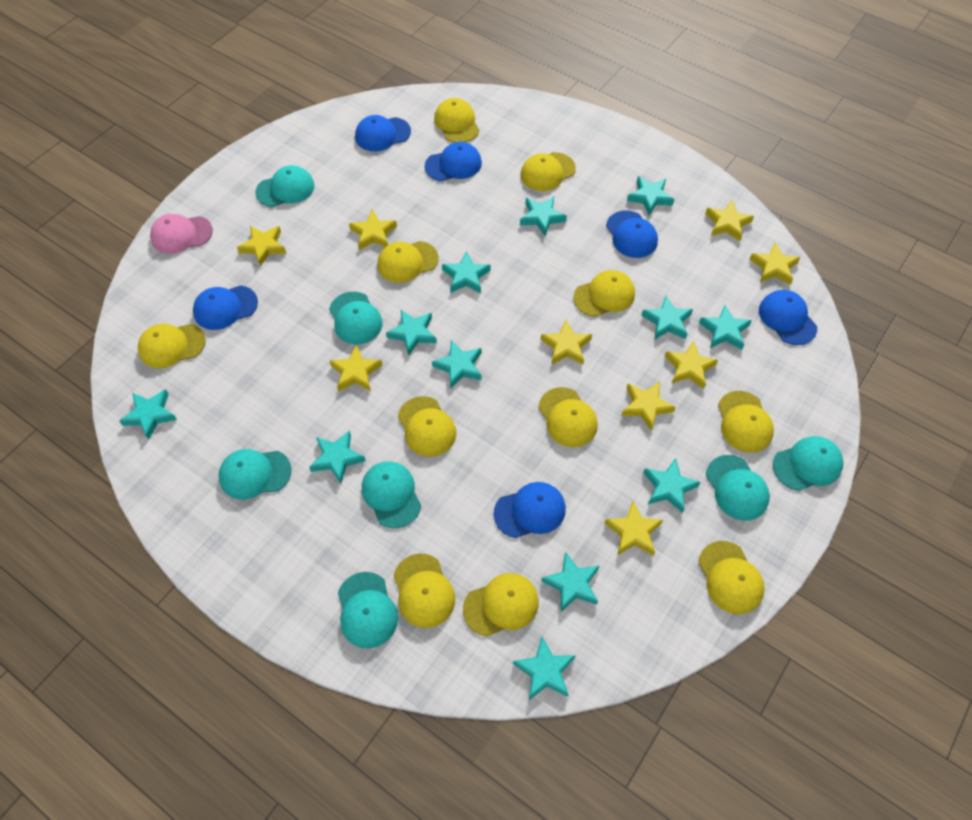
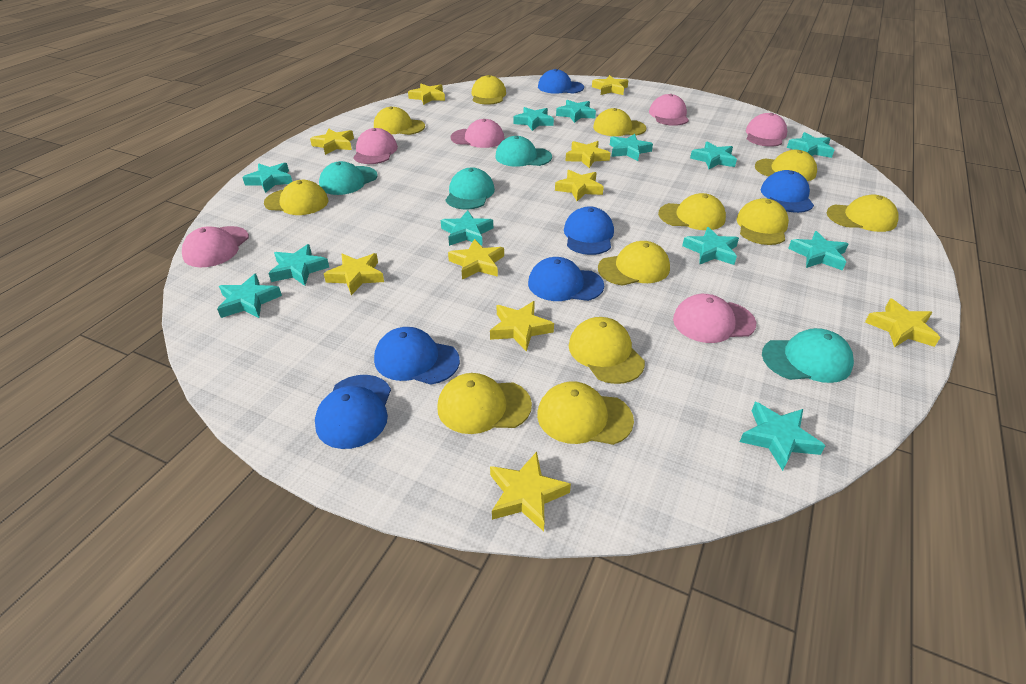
pink cap: [150,214,213,254] = 1 -> [182,226,249,267] [353,128,398,164] [451,119,504,148] [649,94,689,126] [673,294,756,343] [746,113,787,147] = 6
turquoise cap: [218,449,292,499] [255,165,315,207] [329,292,382,344] [338,572,398,648] [362,461,421,528] [706,455,770,521] [773,436,844,491] = 7 -> [319,161,378,195] [446,167,495,210] [495,136,552,167] [762,328,854,383] = 4
yellow cap: [138,324,206,368] [377,241,438,283] [393,554,455,628] [398,396,457,457] [434,98,479,142] [463,573,539,637] [520,152,576,191] [538,387,598,447] [573,270,635,317] [698,541,765,614] [718,391,774,453] = 11 -> [264,180,328,215] [374,106,425,135] [437,373,532,434] [472,75,506,105] [537,381,634,445] [569,317,645,384] [593,108,646,136] [598,241,670,286] [658,193,726,230] [736,198,789,245] [755,150,817,181] [827,195,899,232] = 12
yellow star: [237,226,286,267] [329,345,382,392] [349,210,397,250] [541,320,592,365] [604,501,663,555] [621,382,676,430] [664,341,718,389] [705,200,754,241] [749,243,801,285] = 9 -> [310,128,354,155] [324,253,384,295] [408,84,445,105] [448,239,504,280] [490,301,554,352] [490,452,571,531] [555,170,604,201] [566,141,610,168] [592,75,628,95] [865,298,940,347] = 10

